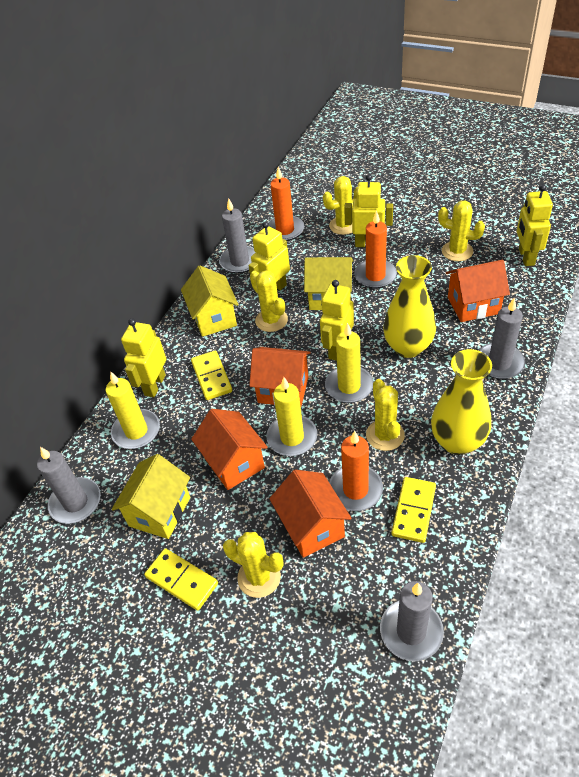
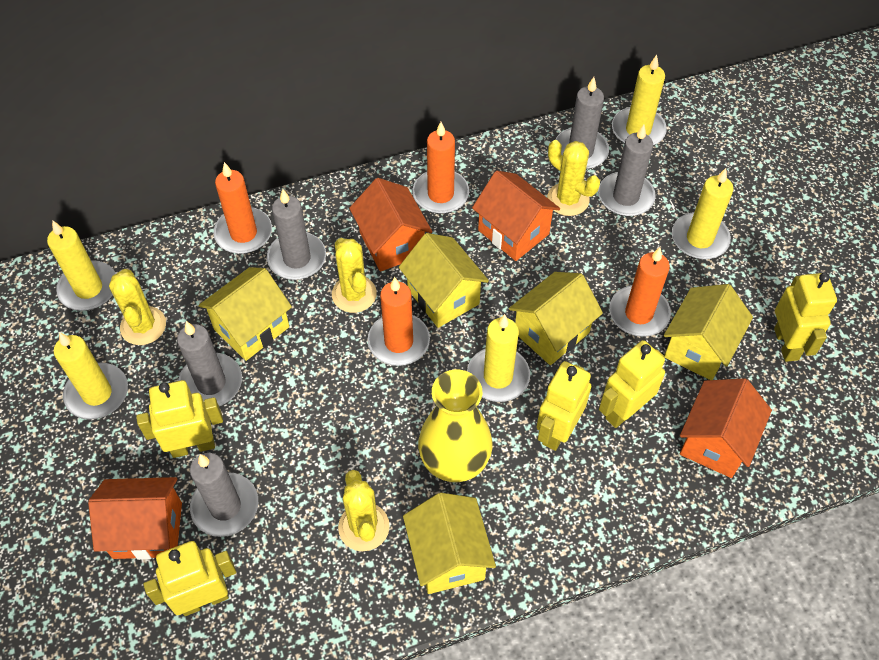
grey candle: [37,447,101,524] [219,198,256,274] [380,581,444,661] [478,298,525,379] = 4 -> [177,321,242,406] [190,453,258,537] [267,189,326,280] [555,77,609,170] [598,124,656,216] = 5
orange candle: [268,167,305,241] [329,431,383,511] [354,210,397,289] = 3 -> [214,162,272,254] [368,277,430,366] [412,122,469,214] [609,247,671,337] = 4
yellow cactus: [223,532,284,598] [250,270,288,332] [323,176,357,235] [366,379,405,451] [438,201,485,261] = 5 -> [109,269,166,345] [332,238,377,313] [338,470,390,551] [547,140,600,216] = 4
yellow candle: [105,372,160,449] [266,377,317,456] [325,323,373,403] = 3 -> [47,220,116,311] [54,332,128,420] [467,314,530,402] [612,55,667,145] [672,168,734,260] = 5
yellow domino: [144,548,218,611] [191,351,232,400] [392,477,436,543] = 3 -> none = 0
yellow house: [112,454,190,539] [181,265,239,337] [304,257,353,310] = 3 -> [198,267,292,361] [399,233,489,328] [403,493,496,594] [509,272,603,365] [664,284,753,380] = 5
yellow vase: [383,255,436,358] [431,349,492,455] = 2 -> [418,370,493,482] = 1

